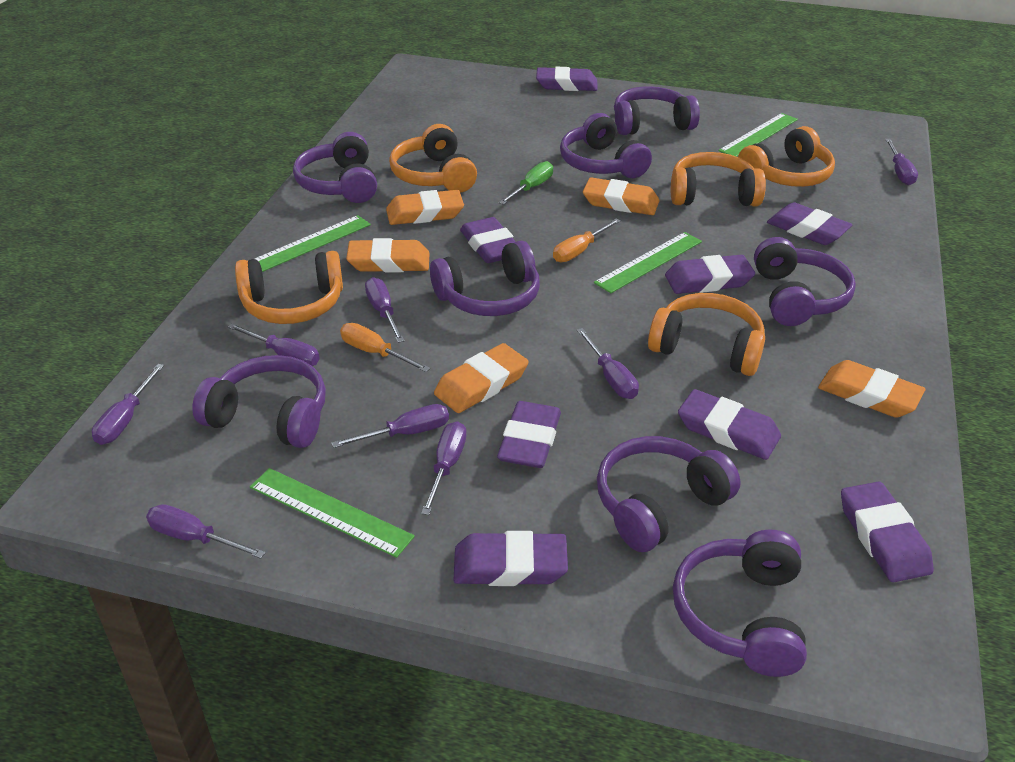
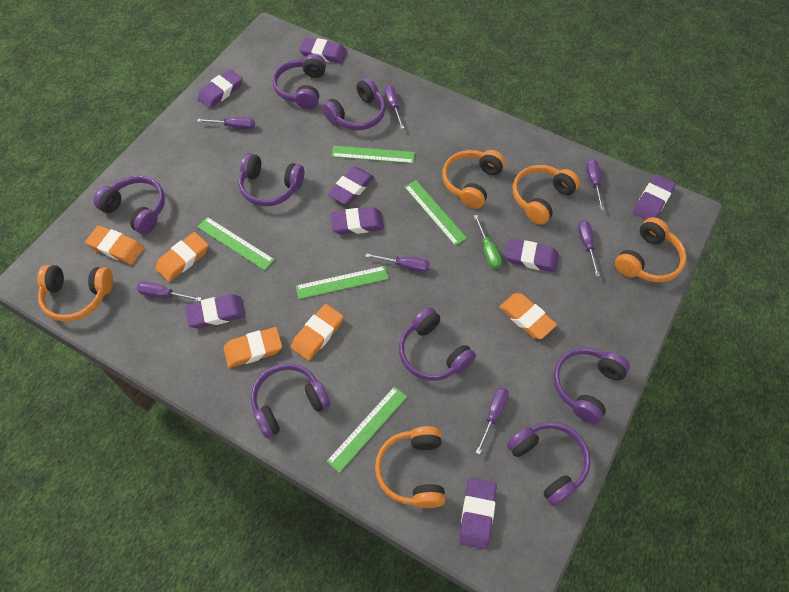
green ruler: [250,468,415,558] [255,215,371,272] [594,232,702,293] [719,113,798,157] = 4 -> [198,217,275,270] [296,266,389,299] [326,386,407,473] [331,146,415,164] [404,180,467,246] = 5
orange screwdriver: [340,323,430,372] [553,218,621,262] = 2 -> none = 0
purple screwdriver: [92,364,164,445] [146,504,266,559] [228,324,320,366] [332,404,449,448] [365,277,404,343] [421,421,466,515] [577,328,639,399] [885,139,918,185] = 8 -> [137,281,202,301] [197,117,255,130] [365,253,430,272] [384,85,404,129] [476,387,509,454] [578,220,600,277] [586,159,604,210] = 7

